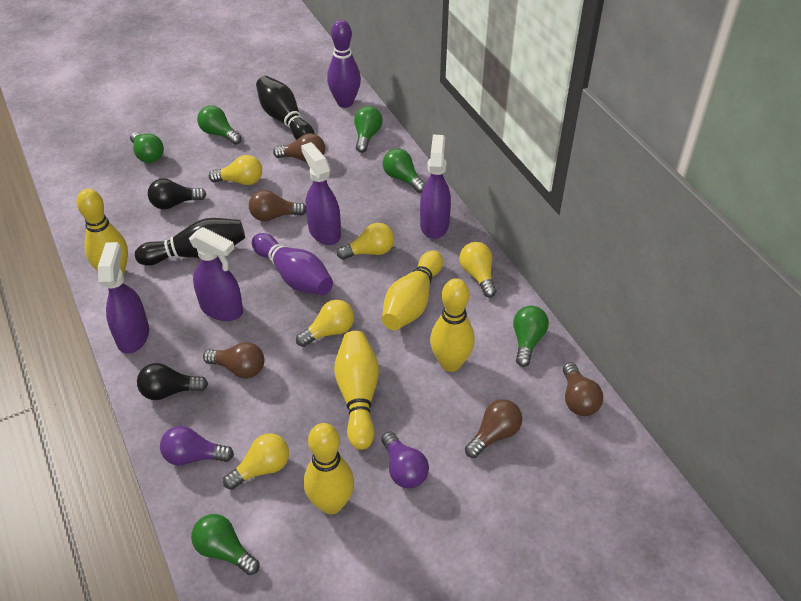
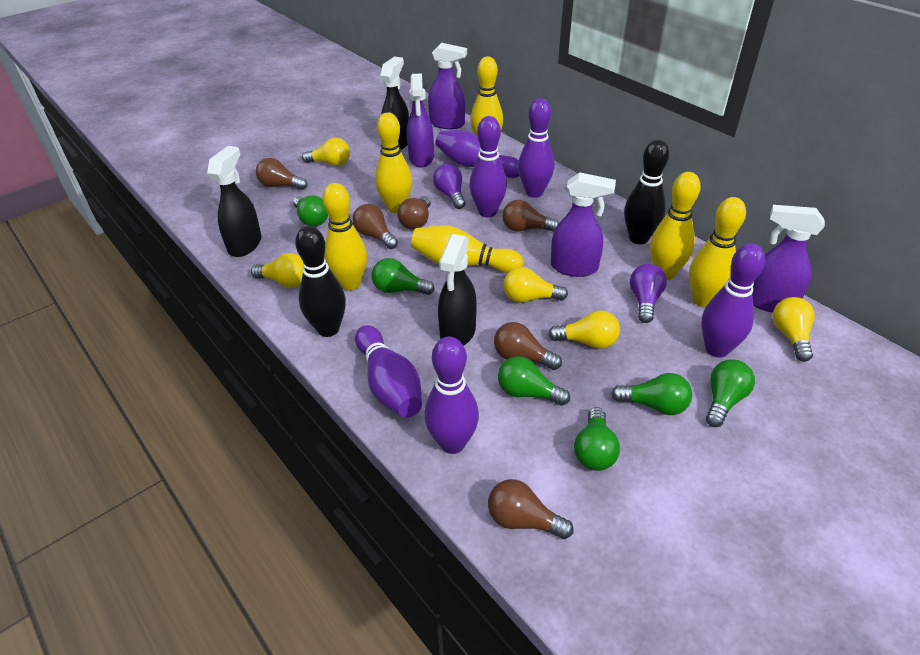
black light bulb: [137,363,208,400] [148,178,206,210] = 2 -> none = 0
black spray bottle: none = 0 -> [207,146,262,257] [380,57,409,150] [438,234,477,346] = 3
brown light bulb: [203,342,264,379] [249,190,306,221] [273,133,325,162] [465,399,522,458] [563,362,603,416] = 5 -> [256,158,307,190] [352,204,398,249] [397,196,431,230] [488,479,574,539] [494,322,562,370] [502,200,559,232] = 6
purple bowling pin: [252,233,333,295] [327,20,361,108] = 2 -> [355,325,422,418] [424,337,479,454] [436,130,519,178] [469,116,507,217] [518,98,554,198] [701,243,765,358] = 6
yellow bowling pin: [76,188,128,276] [304,423,354,514] [334,331,379,450] [382,250,443,330] [430,278,475,372] = 5 -> [323,183,367,291] [375,113,412,213] [411,225,524,273] [471,57,503,135] [650,172,701,280] [689,197,746,308] = 6

